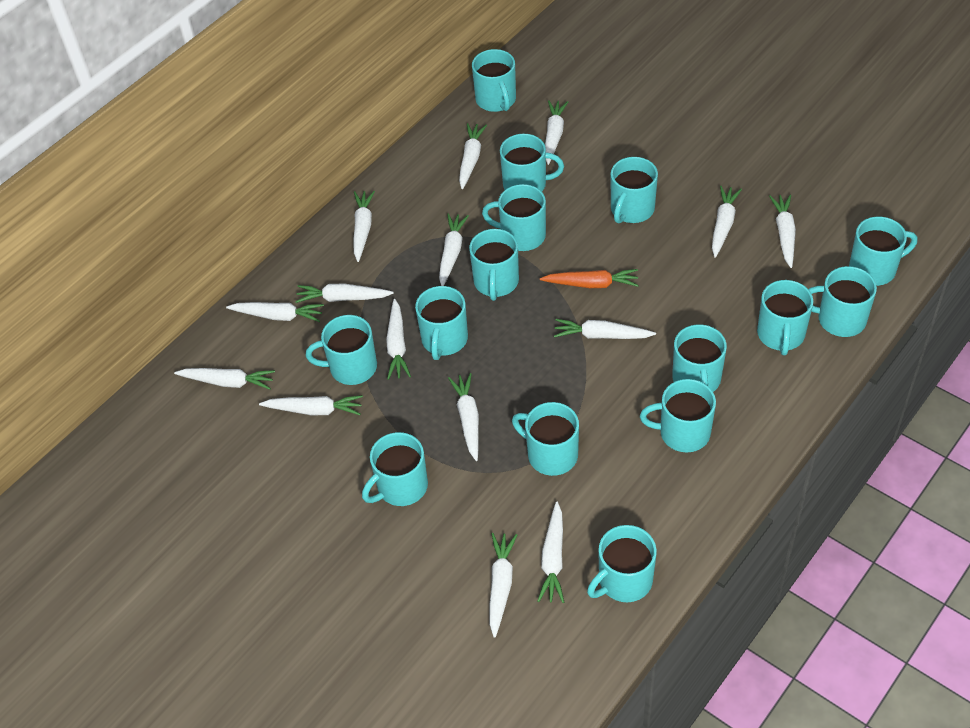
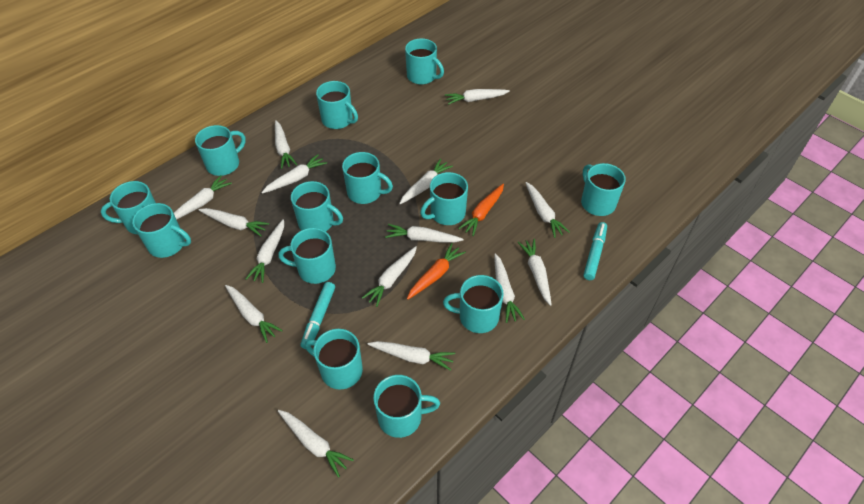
orange carrot: [540,269,639,288] = 1 -> [407,243,466,300] [458,184,504,236] = 2
turquoise marker: none = 0 -> [301,282,335,349] [583,222,607,280] = 2
turquoise mug: [306,315,377,385] [362,432,428,506] [415,286,468,360] [469,229,519,301] [472,49,516,112] [482,184,546,251] [500,134,564,191] [512,402,579,476] [587,525,657,602] [611,157,658,224] [640,379,716,453] [672,324,727,392] [757,280,813,355] [808,266,877,337] [849,217,917,286] = 15 -> [101,181,156,234] [132,203,191,258] [195,125,246,176] [278,228,336,284] [291,181,343,231] [305,329,363,390] [316,81,358,129] [342,152,393,204] [373,375,440,438] [405,38,444,85] [420,172,468,225] [443,275,504,333] [581,163,626,216] = 13

